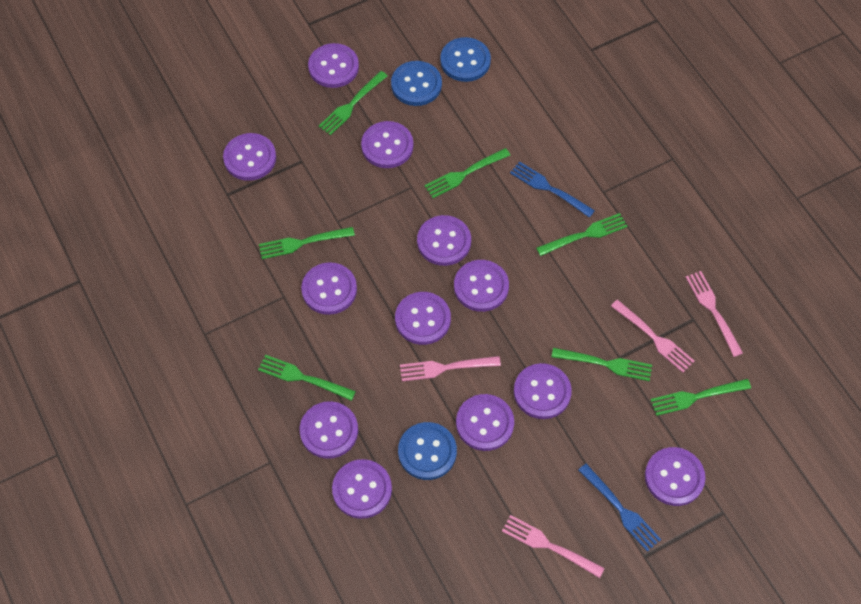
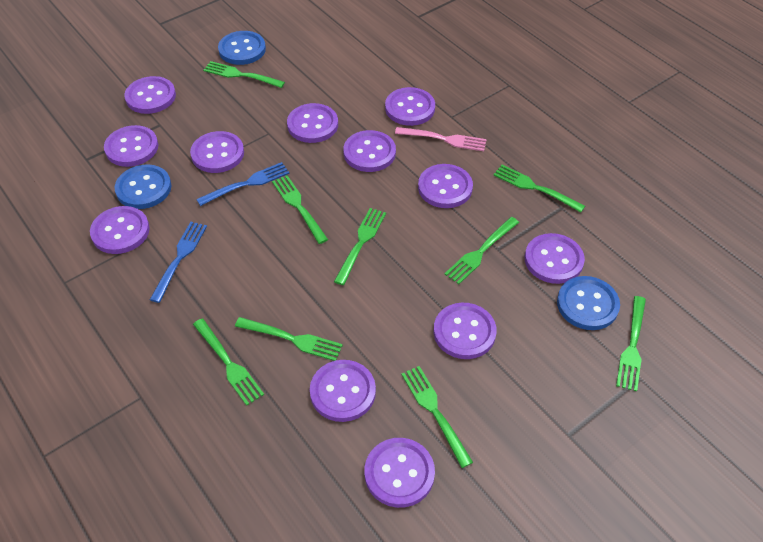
green fork: [258,355,356,401] [259,227,355,259] [318,71,388,135] [424,148,510,198] [536,213,628,256] [551,348,652,381] [650,379,751,416] = 7 -> [193,318,264,406] [203,61,285,88] [235,317,343,361] [272,175,328,244] [334,208,386,285] [401,366,473,468] [444,217,519,284] [494,165,585,212] [616,296,646,392] = 9
pink fork: [400,356,501,382] [502,515,605,578] [611,300,695,373] [686,271,743,357] = 4 -> [395,127,487,151] = 1

